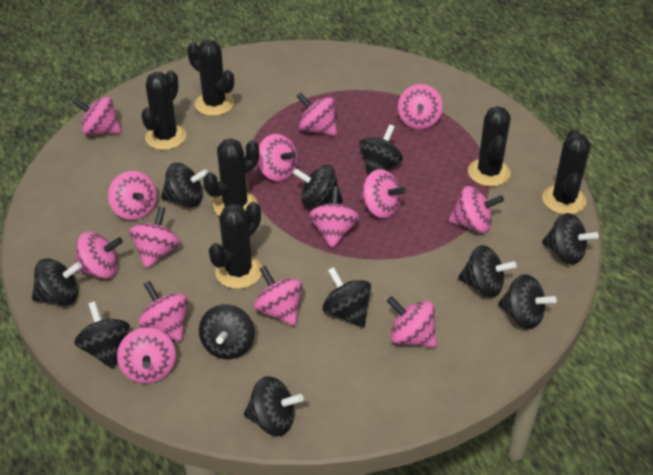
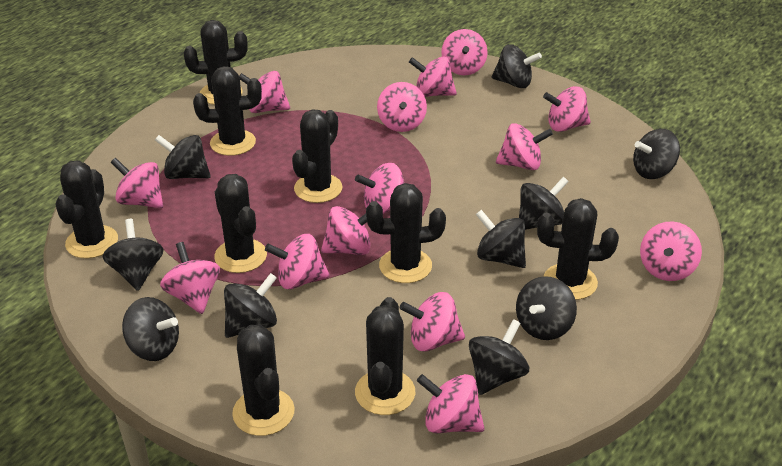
black cactus: [141,70,186,150] [187,39,234,116] [203,138,259,216] [209,202,262,289] [468,106,511,187] [542,129,591,214] = 6 -> [55,160,118,259] [184,20,248,105] [193,66,262,156] [214,174,267,273] [232,325,295,436] [292,110,342,203] [355,297,415,415] [366,183,446,283] [537,198,619,300] = 9
black spinning top: [32,259,82,306] [74,301,130,369] [161,163,208,207] [199,304,255,359] [244,376,304,436] [293,165,343,208] [322,267,371,328] [359,124,403,175] [458,245,517,298] [498,274,557,329] [542,213,599,265] = 11 -> [103,219,164,291] [122,297,179,361] [155,135,211,179] [224,273,277,338] [469,319,529,395] [476,210,526,268] [492,44,542,88] [516,276,577,340] [519,177,569,230] [633,129,680,179] = 10

